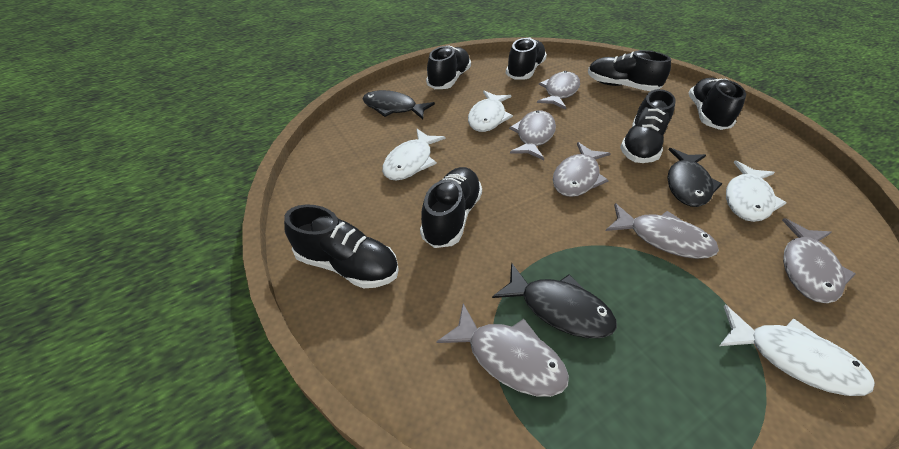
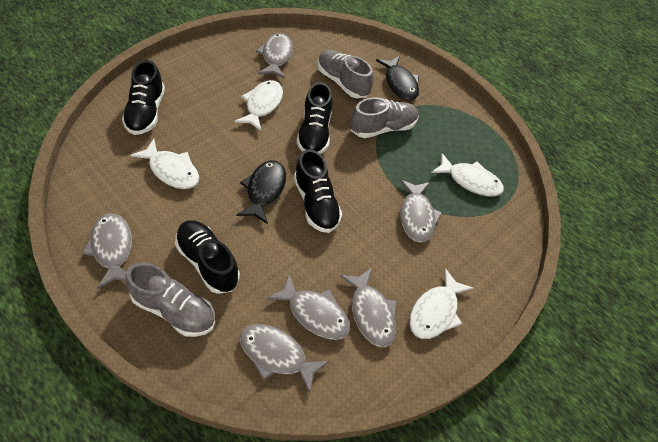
black fish: [363,90,435,119] [492,263,617,338] [668,148,722,207] = 3 -> [236,160,286,224] [376,56,419,101] = 2
black shoe: [284,204,399,288] [420,167,482,248] [426,45,471,89] [506,37,547,80] [588,50,671,91] [620,89,676,163] [689,78,746,130] = 7 -> [122,60,165,135] [175,220,240,294] [294,149,342,233] [297,82,332,154] = 4
grey shoe: none = 0 -> [125,262,215,337] [317,50,373,98] [350,97,419,138] = 3

